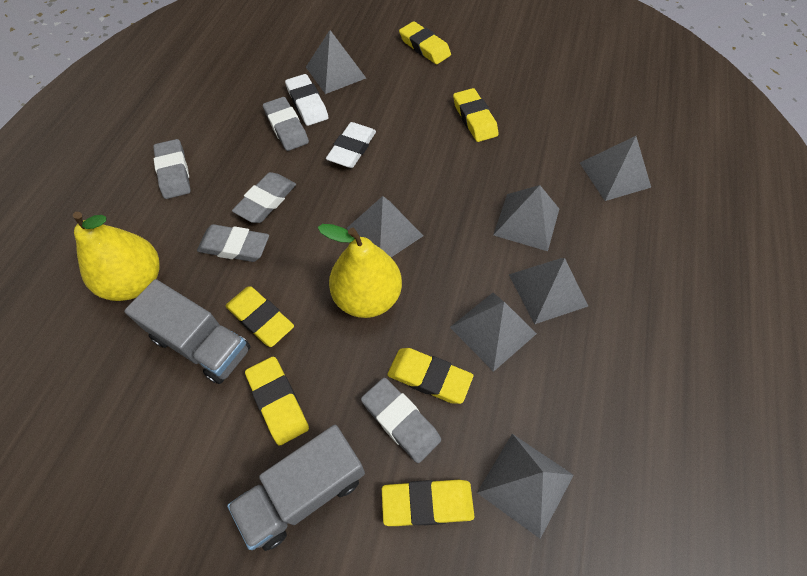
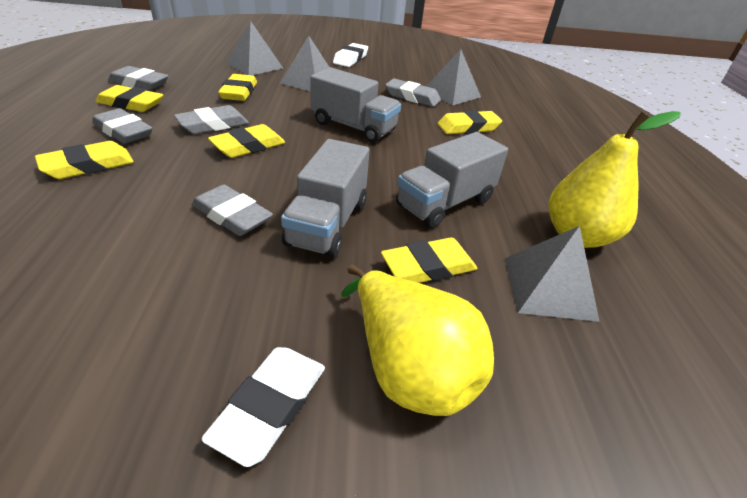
grey pyramid: [306,30,366,94] [346,196,423,257] [450,293,537,372] [477,434,574,539] [493,185,559,251] [509,258,588,324] [580,136,651,201] = 7 -> [226,21,283,75] [280,36,329,92] [426,49,481,105] [505,226,600,322] = 4
grey truck: [124,279,251,384] [227,425,365,551] = 2 -> [281,139,370,258] [310,67,401,143] [396,132,508,228] = 3

